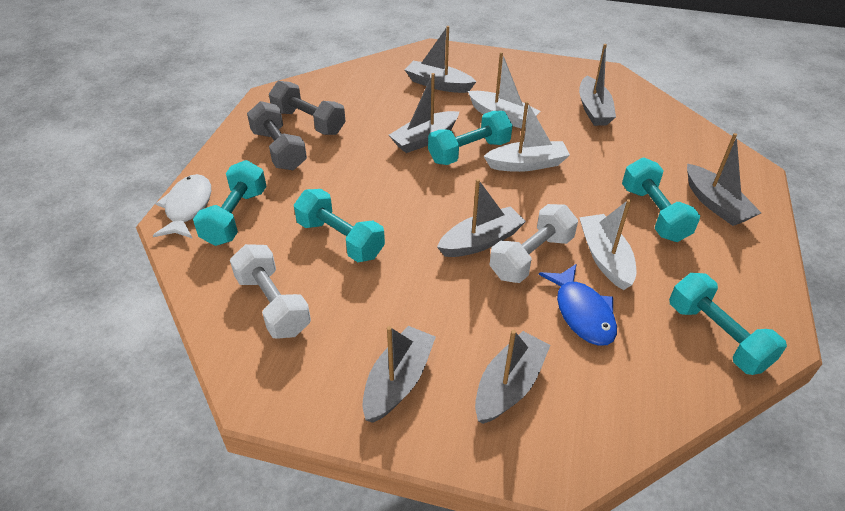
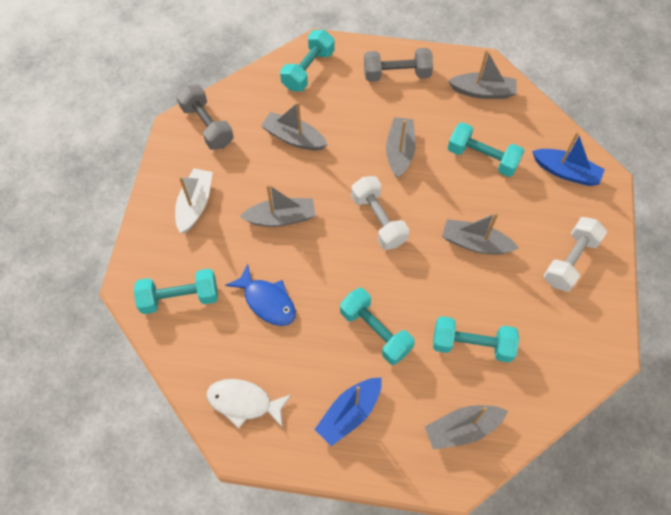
blue boat: none = 0 -> [314,378,382,446] [532,132,605,186] = 2
grey boat: [362,326,436,423] [389,73,459,153] [405,26,476,93] [437,179,526,257] [475,330,551,424] [579,44,616,126] [687,133,761,226] = 7 -> [240,184,315,227] [261,102,328,150] [386,117,416,178] [425,405,508,450] [442,212,519,254] [448,50,517,99] = 6
white boat: [468,52,541,129] [484,101,570,172] [579,199,636,290] = 3 -> [175,168,213,233] = 1

